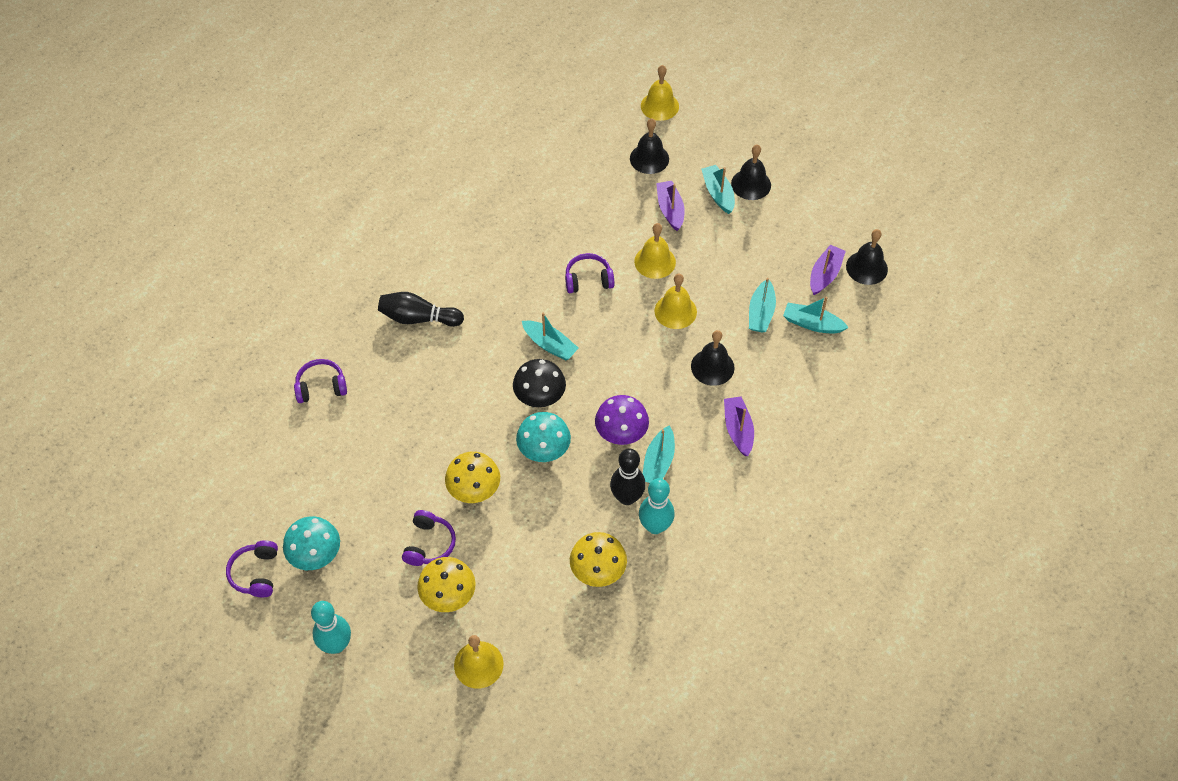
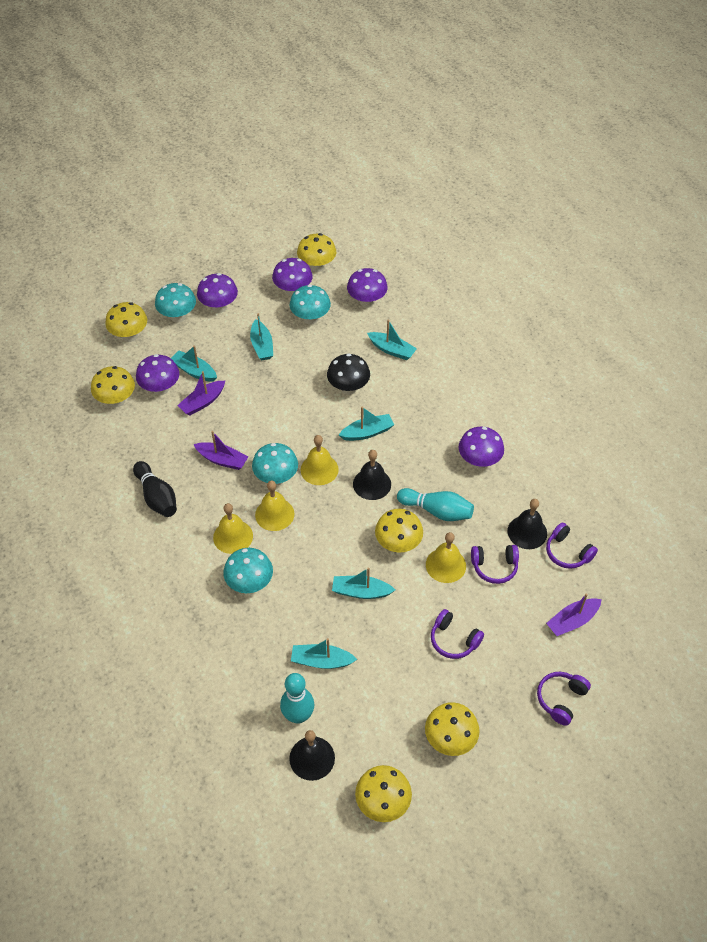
black bell: [630,118,669,174] [691,330,735,386] [731,144,771,200] [846,229,888,285] = 4 -> [289,730,335,781] [353,450,391,500] [508,499,547,549] = 3
black bowling pin: [378,292,464,327] [610,448,646,505] = 2 -> [133,461,177,517] = 1
purple mushroom: [595,395,649,445] = 1 -> [136,354,179,395] [197,273,238,313] [272,258,313,297] [347,268,388,307] [459,427,504,469] = 5
turquoise boat: [522,312,579,360] [643,425,675,483] [701,165,735,214] [749,278,776,333] [783,296,849,334] = 5 -> [171,345,217,382] [250,313,273,360] [291,638,357,669] [332,568,395,599] [339,407,394,441] [367,319,417,360] = 6
turquoise mushroom: [283,516,340,570] [516,412,571,462] = 2 -> [155,283,196,322] [223,548,273,593] [252,443,298,485] [289,285,331,325] = 4
yellow mushroom: [417,557,476,612] [445,452,500,503] [570,532,627,587] = 3 -> [91,366,135,407] [105,302,147,342] [297,233,336,272] [355,765,412,822] [375,509,423,552] [425,702,480,756] = 6

